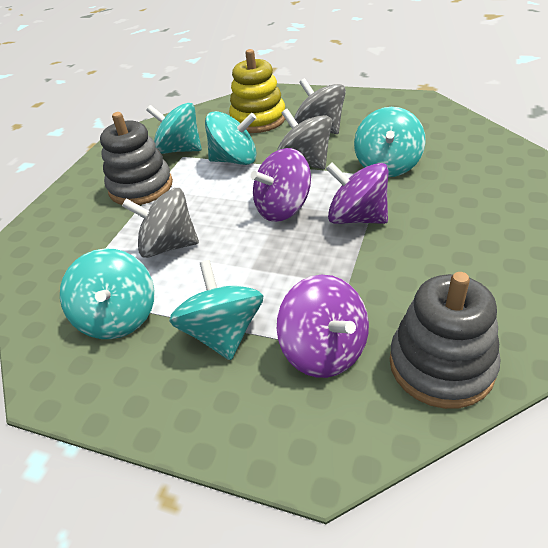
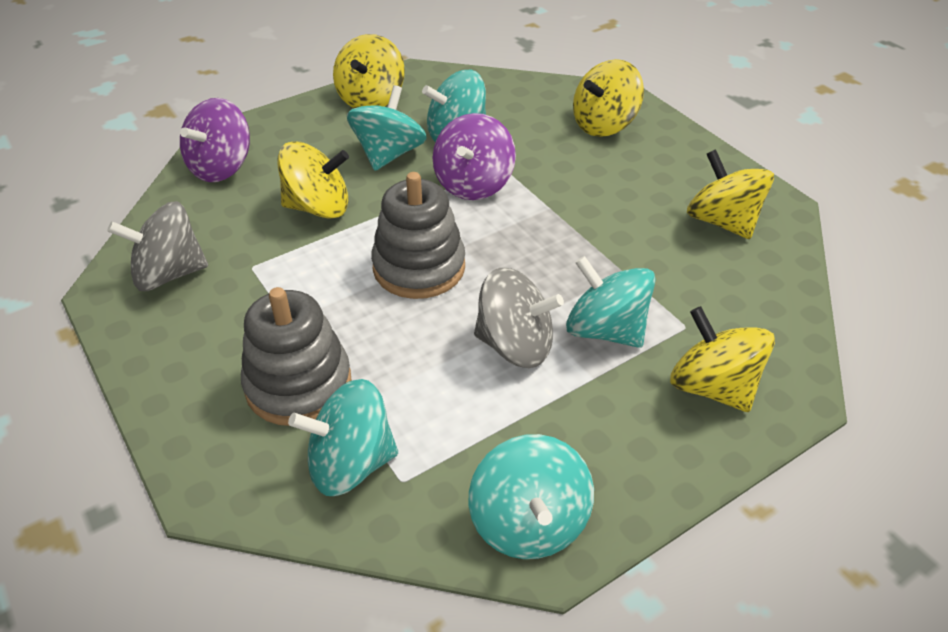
grey spinning top: [122,188,199,258] [277,109,332,169] [294,78,346,134] = 3 -> [107,201,208,291] [474,268,564,368] = 2
purple spinning top: [251,148,311,222] [277,275,369,378] [326,163,388,224] = 3 -> [180,98,250,182] [433,113,516,200] = 2
yellow spinning top: none = 0 -> [277,141,349,219] [333,34,405,108] [573,59,644,137] [670,306,775,412] [687,149,774,239] = 5
yellow stacking toy: [229,49,285,133] = 1 -> none = 0

